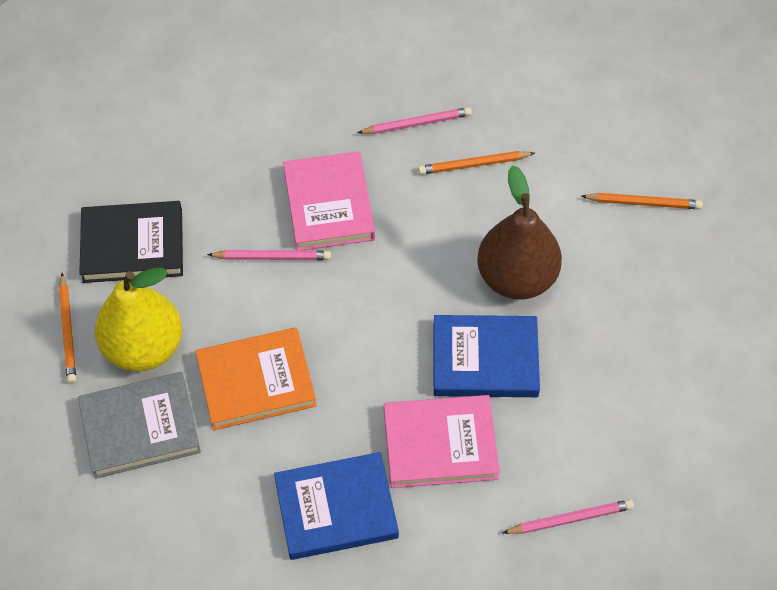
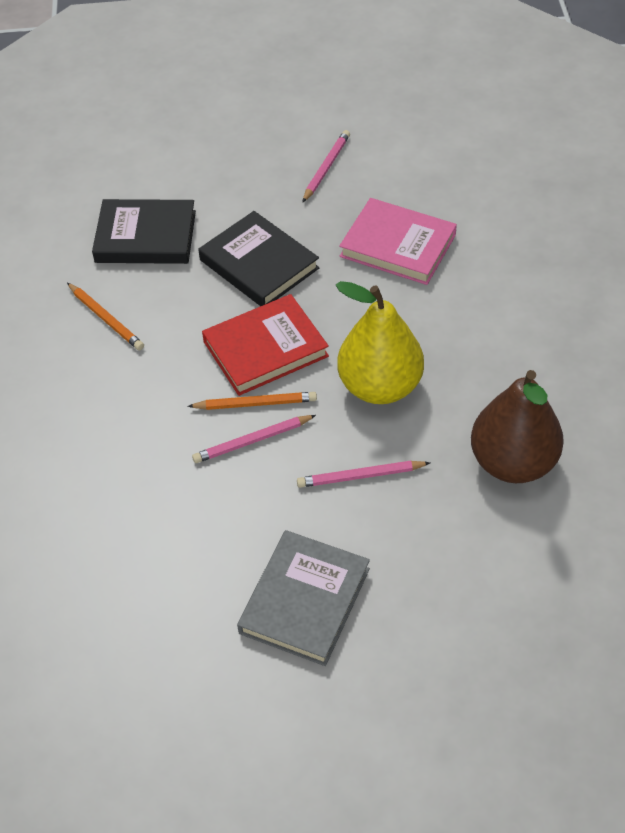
black book: [79,201,183,283] = 1 -> [92,199,196,264] [198,211,319,306] = 2
blue book: [274,452,399,560] [434,315,540,397] = 2 -> none = 0
orange book: [195,327,316,430] = 1 -> none = 0
orange pencil: [59,273,76,384] [418,151,535,175] [581,193,703,209] = 3 -> [67,283,144,350] [187,392,317,410] = 2
pink book: [283,151,375,250] [384,395,500,488] = 2 -> [339,198,457,285] = 1
red book: none = 0 -> [202,294,329,396] = 1

